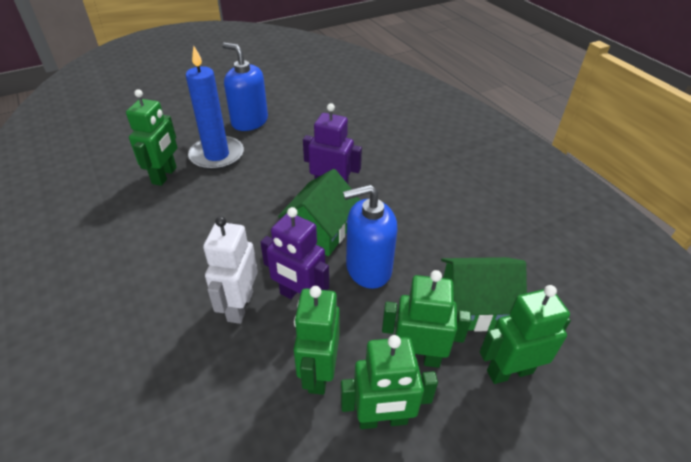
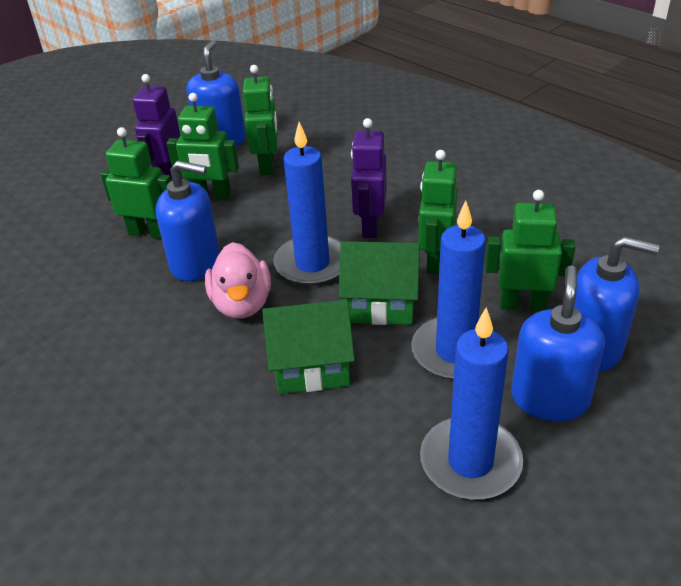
blue candle: [186,46,244,170] = 1 -> [274,122,342,286] [411,201,486,380] [420,307,523,499] = 3
blue soap dispenser: [222,43,268,131] [343,184,397,289] = 2 -> [156,161,220,281] [187,40,246,146] [511,266,605,421] [574,236,659,372] = 4
pink duck: none = 0 -> [205,242,271,319] = 1
white robot: [203,216,258,324] = 1 -> none = 0

